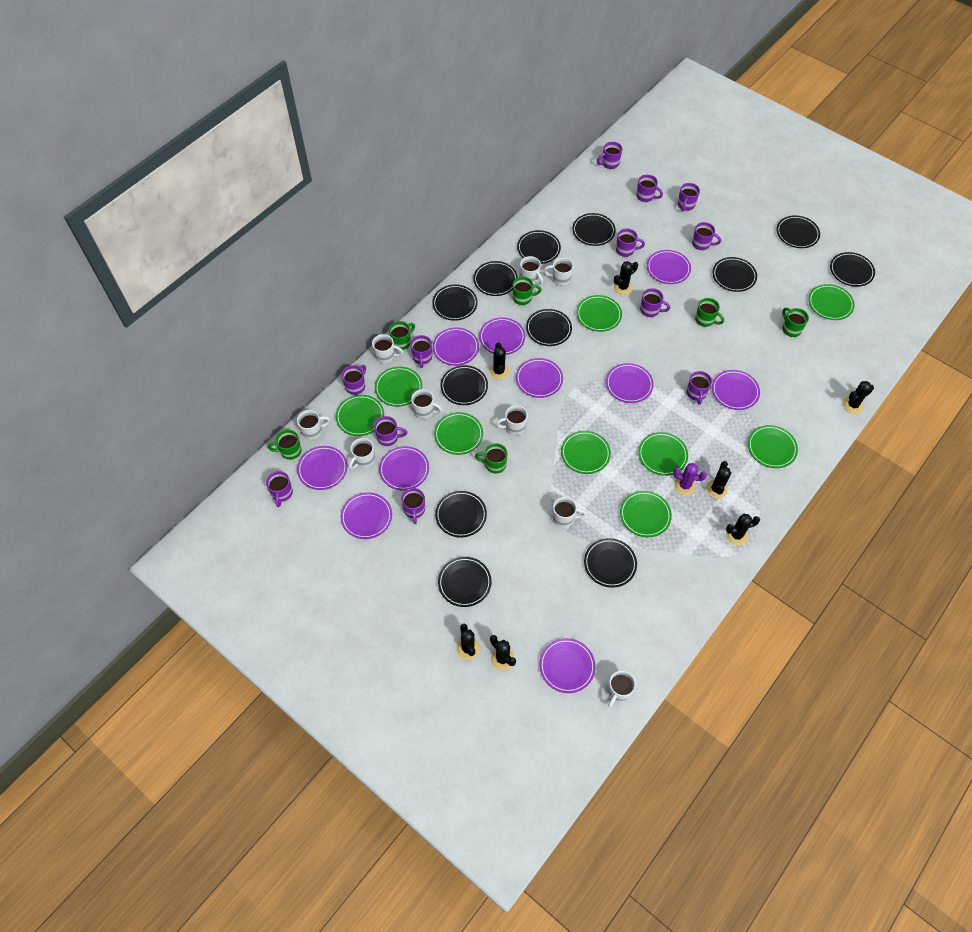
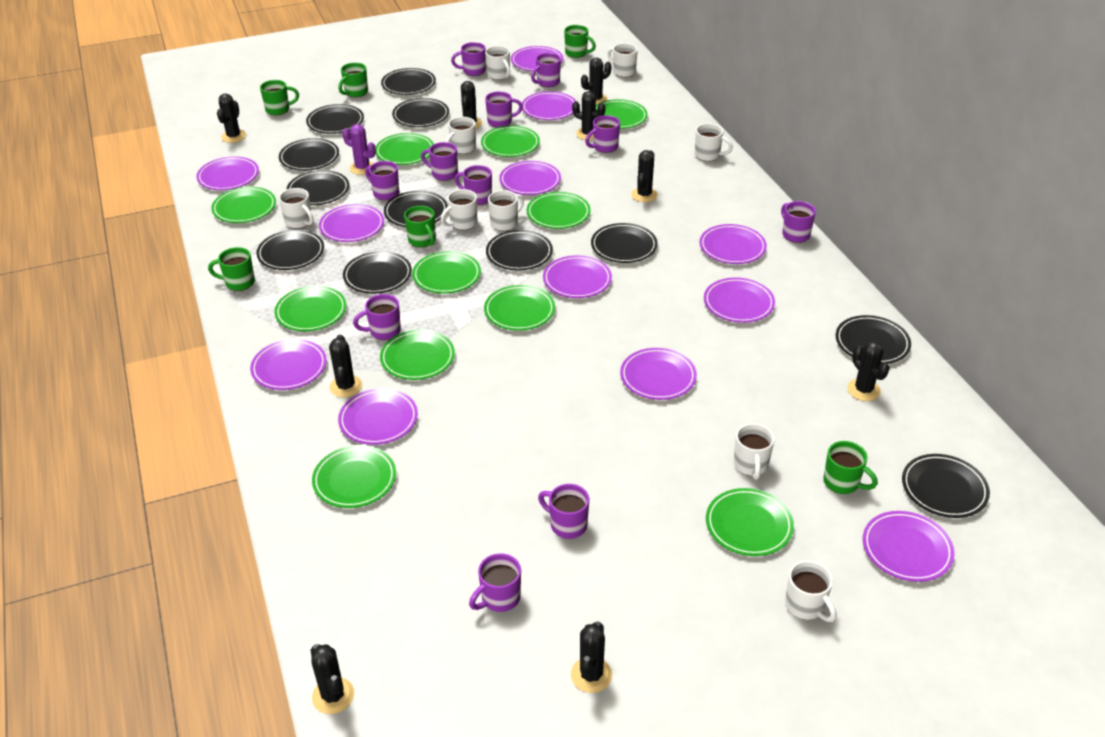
black cactus: [456,624,480,660] [489,342,509,380] [490,635,516,670] [614,261,638,295] [706,461,731,499] [726,514,760,545] [843,381,874,414] = 7 -> [217,94,246,143] [311,644,354,714] [329,335,362,397] [461,81,482,129] [571,621,612,693] [572,91,605,140] [581,58,611,105] [631,150,658,202] [847,341,890,401] = 9
green plate: [336,395,384,436] [375,367,422,407] [434,412,483,455] [561,431,611,474] [576,295,622,332] [620,491,672,537] [638,432,688,476] [748,425,798,468] [808,284,855,320] = 9 -> [211,187,276,223] [274,286,346,331] [312,445,396,508] [375,133,434,165] [380,330,455,380] [412,251,481,294] [481,126,540,157] [484,285,555,331] [527,192,591,229] [596,99,648,129] [706,488,794,556] = 11
purple mug: [266,471,293,507] [342,365,366,395] [374,416,407,446] [401,488,425,524] [410,335,432,368] [597,142,623,169] [616,229,645,257] [636,174,663,202] [640,288,670,317] [678,183,700,211] [687,371,712,405] [692,222,721,250] = 12 -> [353,294,401,340] [365,161,399,200] [421,142,458,181] [451,42,486,76] [454,165,492,205] [469,553,521,612] [485,91,523,127] [531,53,561,87] [538,484,589,539] [585,115,620,153] [781,201,816,243] = 11
purple plate: [297,446,347,490] [341,492,392,539] [379,446,429,491] [433,327,479,366] [479,317,525,355] [516,358,563,398] [539,638,596,693] [606,363,654,403] [647,250,691,284] [712,370,760,410] = 10 -> [196,156,259,190] [250,339,327,390] [319,204,384,242] [338,388,418,445] [499,161,561,195] [511,46,563,71] [522,91,576,120] [543,255,612,298] [620,348,697,400] [699,224,767,264] [704,277,775,323] [863,511,954,582] = 12

